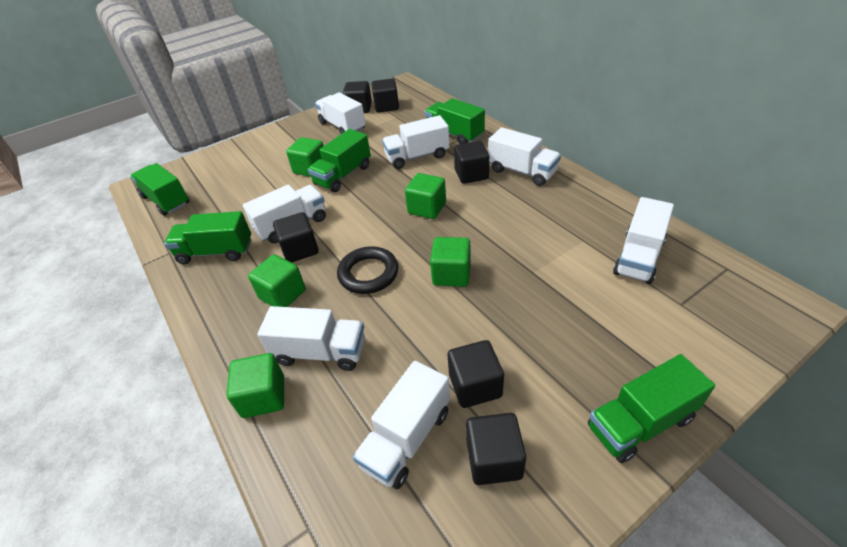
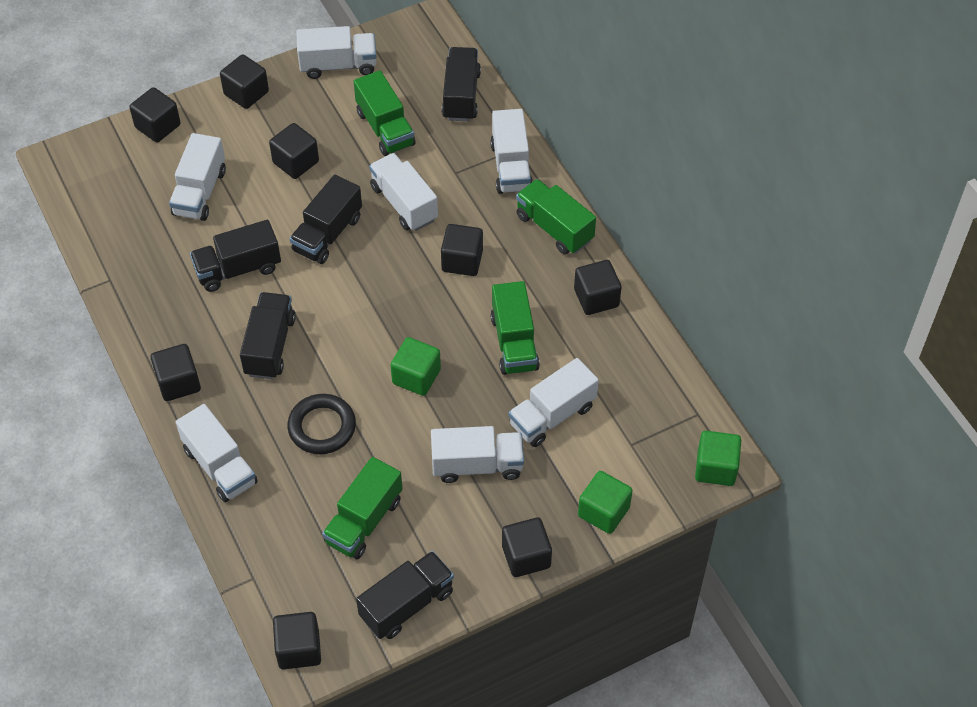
black cube: [273,212,319,263] [343,81,372,113] [372,78,399,113] [448,340,504,408] [454,141,489,184] [466,413,526,485] = 6 -> [129,87,181,142] [150,344,201,401] [220,54,269,109] [269,123,319,179] [273,612,321,670] [441,224,483,276] [502,517,552,577] [574,260,622,315] = 8
black truck: none = 0 -> [190,220,281,292] [240,292,296,379] [290,175,362,264] [356,551,454,639] [442,47,481,121] = 5
green cube: [227,353,284,418] [248,254,306,307] [286,137,324,177] [405,173,446,219] [430,237,471,287] = 5 -> [391,337,441,396] [578,471,633,534] [695,431,741,486] = 3
green truck: [130,163,190,216] [164,211,251,264] [308,129,371,192] [424,98,485,144] [588,354,715,463] = 5 -> [322,457,403,559] [354,70,416,156] [491,281,540,375] [516,179,596,254] = 4

